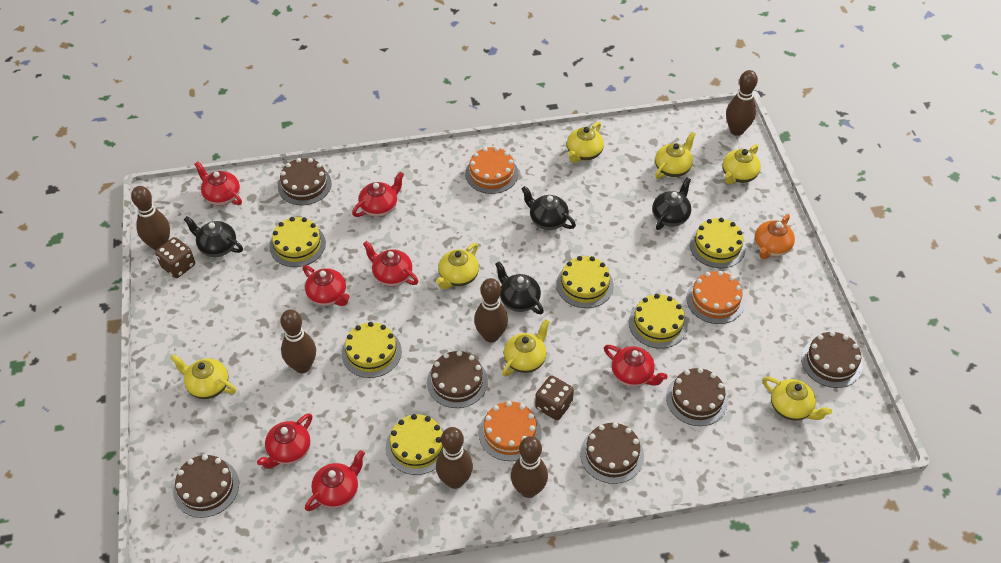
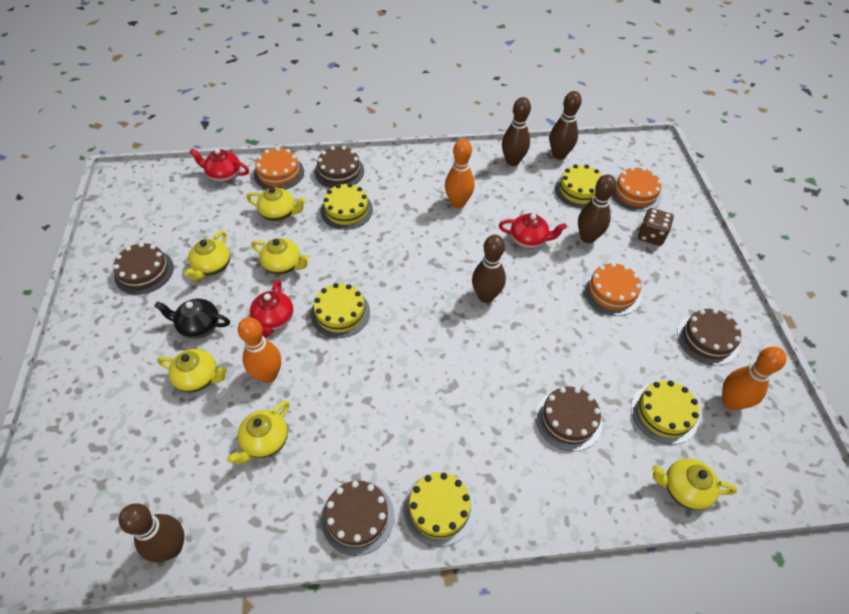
black teapot: [184,216,243,257] [495,261,544,314] [522,186,576,230] [652,177,691,230] = 4 -> [154,298,230,339] = 1
brown bowling pin: [131,186,170,251] [280,309,316,373] [436,427,473,489] [474,278,508,343] [511,436,548,498] [726,70,758,136] = 6 -> [119,503,184,563] [472,235,506,303] [502,97,531,166] [550,91,582,160] [578,174,616,243] = 5
brown cake: [173,454,239,518] [278,158,332,205] [427,351,488,408] [580,422,644,484] [666,368,728,426] [801,331,863,388] = 6 -> [113,242,174,295] [315,146,364,188] [321,481,395,556] [536,387,602,451] [677,309,741,365] = 5
brown dice: [155,237,195,278] [535,375,574,420] = 2 -> [638,208,674,246] = 1
orange bowling pin: none = 0 -> [238,317,281,383] [445,139,475,208] [722,347,786,410] = 3
orange teapot: [754,214,795,259] = 1 -> none = 0
red teapot: [194,162,242,206] [257,413,312,469] [303,265,349,306] [305,450,365,511] [352,172,404,217] [363,241,418,287] [604,345,668,387] = 7 -> [190,148,249,182] [250,280,294,338] [499,213,567,248] = 3
yellow cake: [270,217,326,267] [342,322,402,378] [386,414,444,475] [556,256,614,308] [629,294,688,348] [690,218,746,268] = 6 -> [311,283,370,338] [321,183,373,230] [403,472,475,547] [555,164,603,208] [631,381,699,444] = 5
yellow teapot: [170,354,236,399] [436,243,479,289] [502,319,550,377] [567,122,604,163] [655,132,696,179] [722,144,761,184] [762,377,832,421] = 7 -> [157,349,227,393] [184,231,230,281] [227,401,290,464] [246,187,306,221] [251,238,309,275] [652,458,737,510] = 6

